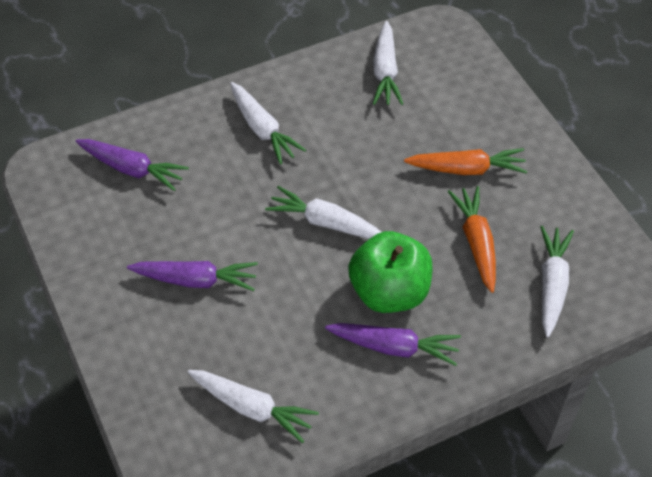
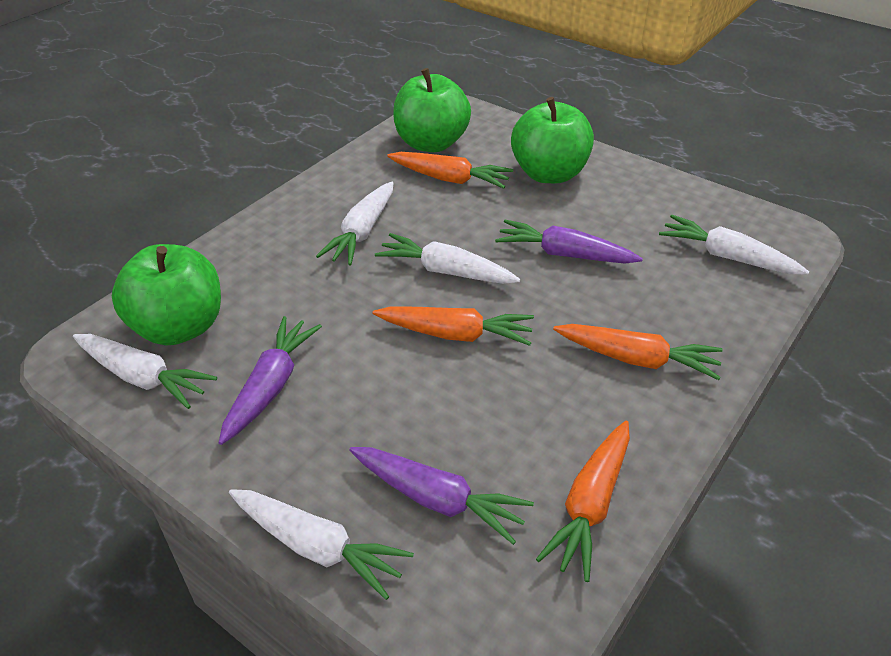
green apple: [348,231,433,313] = 1 -> [112,244,221,346] [393,68,471,152] [511,97,594,183] = 3
orange carrot: [404,148,527,175] [447,186,496,293] = 2 -> [373,306,534,346] [387,152,513,189] [536,421,630,582] [553,324,723,380] = 4

